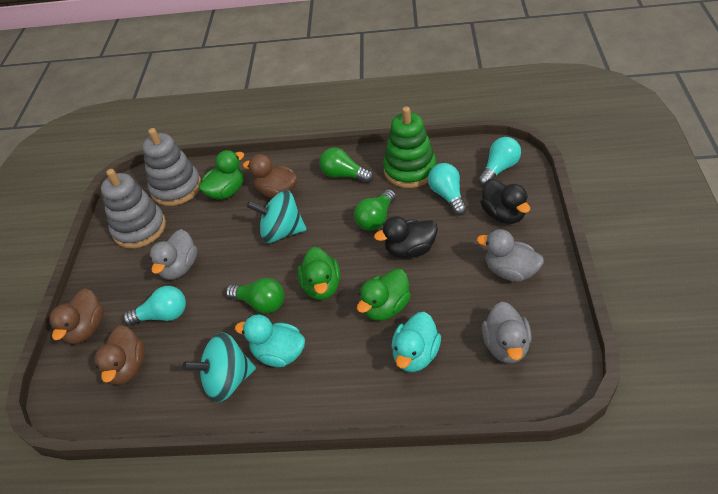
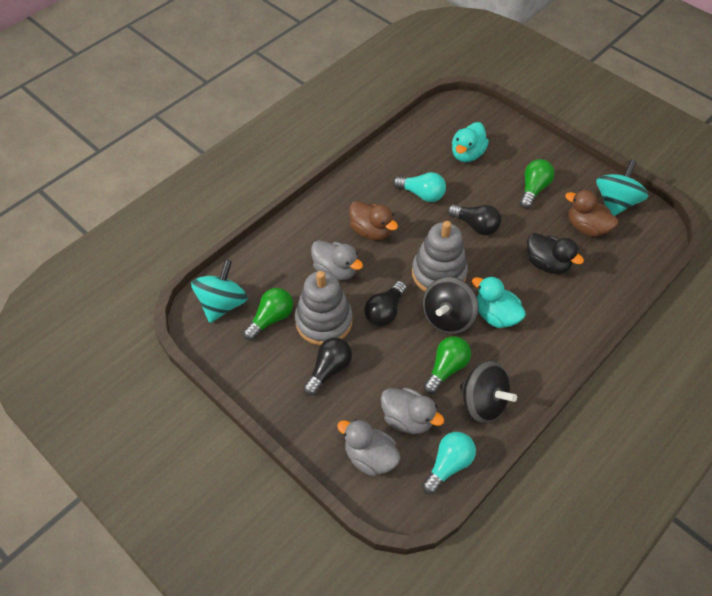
black duck: [374,216,438,259] [480,179,530,224] = 2 -> [527,233,584,274] = 1
black light bulb: none = 0 -> [303,338,352,396] [364,281,407,326] [447,204,501,235] = 3
black spinning top: none = 0 -> [423,277,479,334] [460,361,517,424] = 2
brown duck: [49,288,104,344] [94,325,145,385] [243,154,298,198] = 3 -> [349,201,398,241] [565,190,618,237] = 2
green duck: [199,150,244,200] [297,247,341,300] [357,269,411,321] = 3 -> none = 0
green stacking toy: [383,106,437,188] = 1 -> none = 0
turquoise light bulb: [123,286,186,326] [428,163,467,216] [478,137,521,186] = 3 -> [393,172,446,202] [422,432,476,494] = 2

